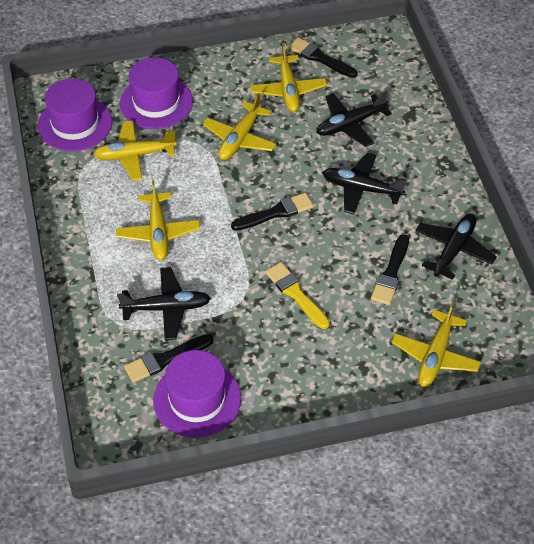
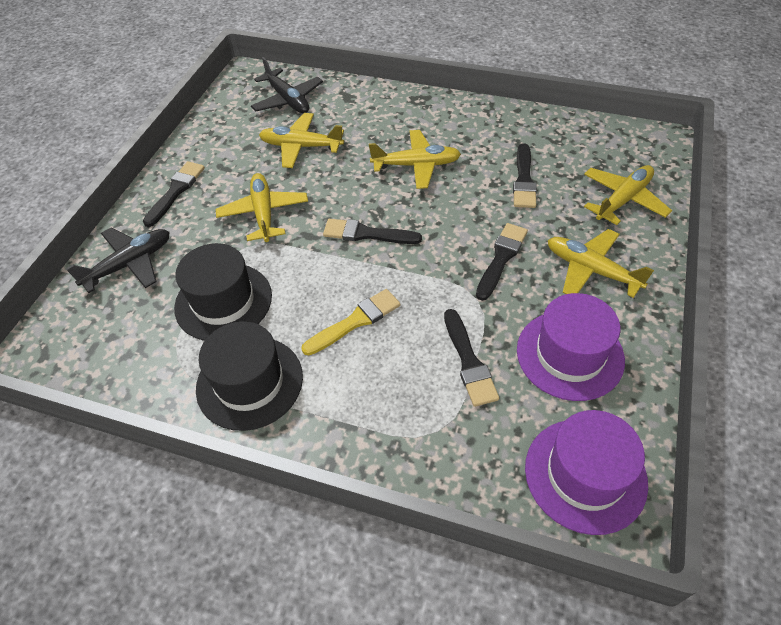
black brush: [124,334,213,383] [231,193,314,231] [288,37,358,78] [371,234,409,305] = 4 -> [143,161,205,227] [323,219,422,244] [444,309,499,407] [476,223,528,301] [513,143,537,208] = 5
black hat: none = 0 -> [174,243,272,341] [196,321,303,431] = 2
black plane: [117,267,211,340] [316,91,392,147] [322,153,406,214] [415,214,497,280] = 4 -> [66,227,170,293] [251,57,323,113] = 2
purple hat: [38,78,112,151] [120,57,193,129] [153,350,241,438] = 3 -> [517,293,625,401] [525,410,648,535] = 2

